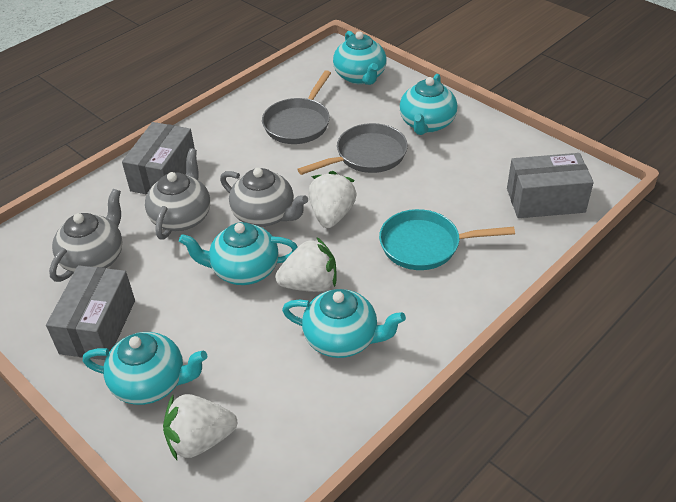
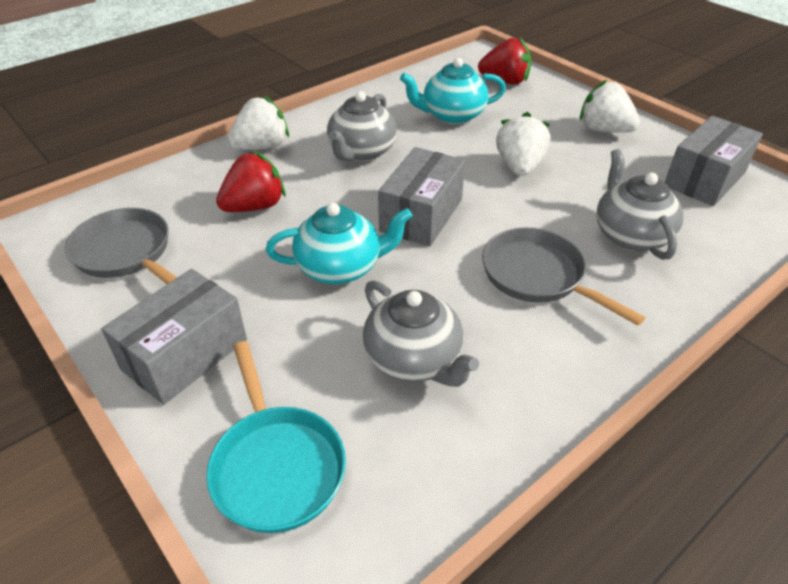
red strawberry: none = 0 -> [216,152,286,212] [478,38,531,85] = 2
turquoise teapot: [83,332,208,405] [179,222,297,285] [282,289,406,358] [333,31,387,85] [399,74,458,135] = 5 -> [266,203,412,284] [400,58,506,124] = 2

